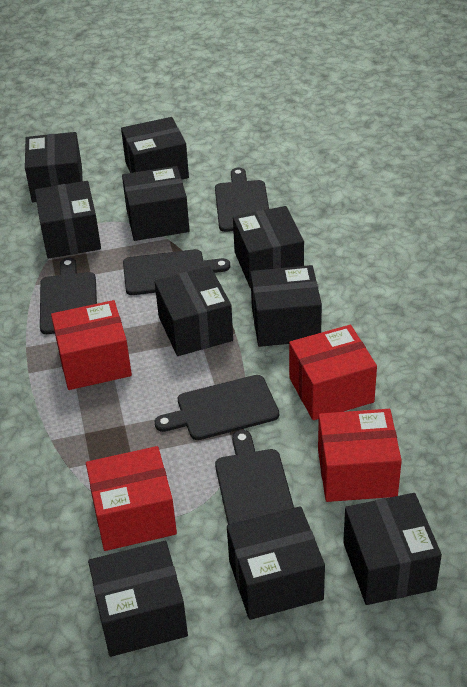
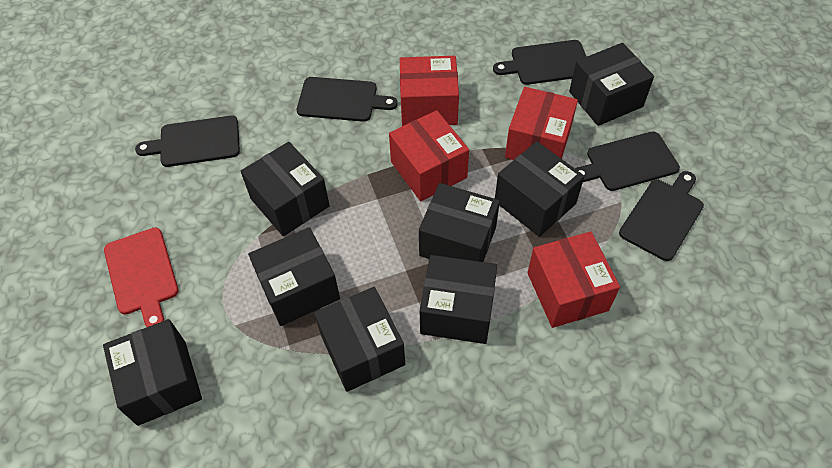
black box: [25,132,83,203] [35,181,101,259] [88,541,188,657] [121,117,189,179] [122,166,190,241] [155,266,233,356] [227,506,325,620] [233,206,304,288] [250,265,322,347] [343,493,442,605] = 10 -> [103,319,202,426] [241,142,330,236] [248,227,340,326] [314,287,405,392] [419,183,500,262] [420,255,497,344] [495,141,584,237] [569,43,654,126] = 8
red cutting board: none = 0 -> [104,228,179,327] = 1

